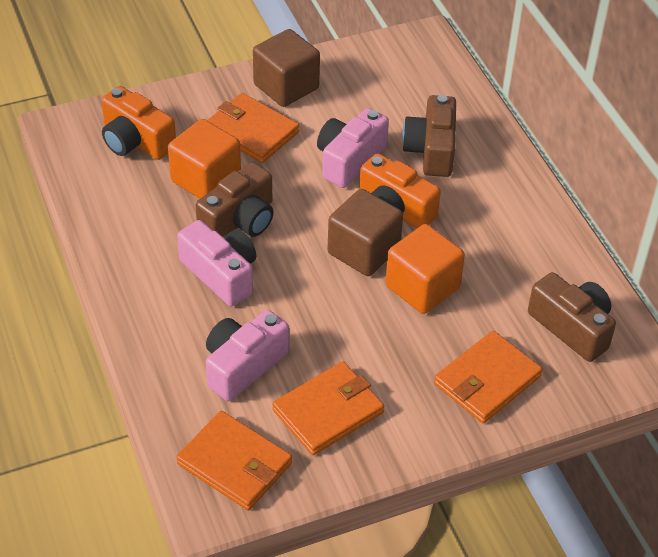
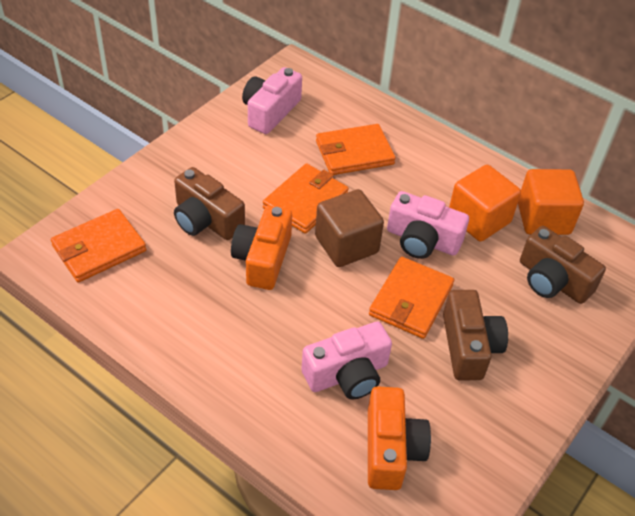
brown cube: [253,29,320,107] [328,189,403,276] = 2 -> [315,189,384,267] = 1

